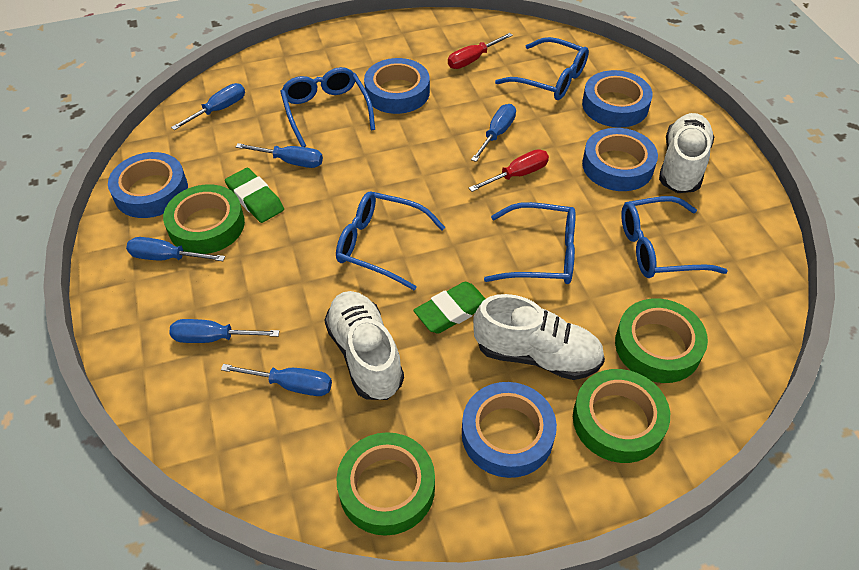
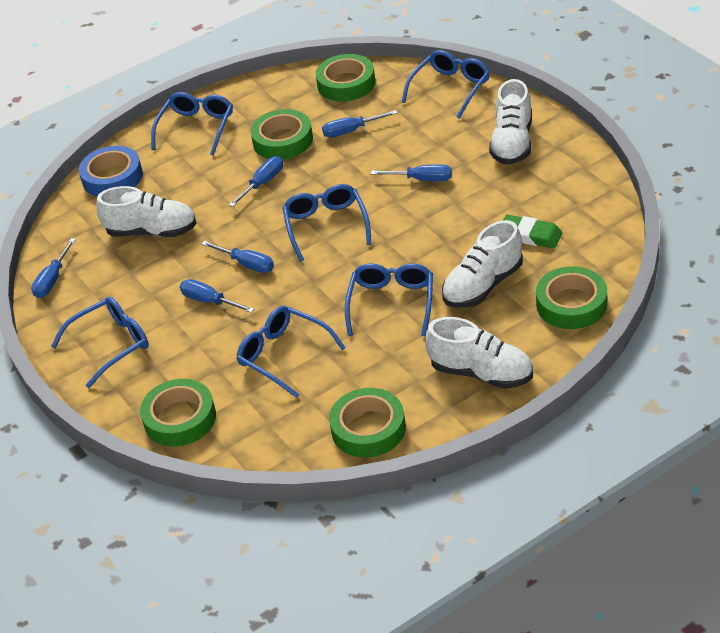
blue glasses: [280,67,375,147] [336,192,445,290] [484,202,576,284] [495,37,589,100] [621,196,728,278] = 5 -> [51,297,149,388] [151,92,233,156] [236,306,346,398] [282,184,372,262] [345,263,433,336] [402,50,490,119] = 6
blue tape: [108,152,188,218] [364,58,430,114] [462,382,557,478] [582,70,653,127] [582,128,658,191] = 5 -> [79,146,143,196] = 1
green eraser: [225,168,284,223] [413,282,486,333] = 2 -> [503,215,562,248] = 1
green tape: [163,184,245,254] [337,432,435,536] [573,369,670,463] [615,298,708,383] = 4 -> [140,379,216,447] [250,109,313,160] [316,54,375,102] [329,388,406,458] [536,266,607,329] = 5
red screwdriver: [448,33,513,69] [469,149,549,192] = 2 -> none = 0
white shoe: [324,291,404,400] [473,294,605,380] [659,113,715,193] = 3 -> [96,186,196,237] [425,317,533,389] [442,220,523,308] [489,79,532,165] = 4

